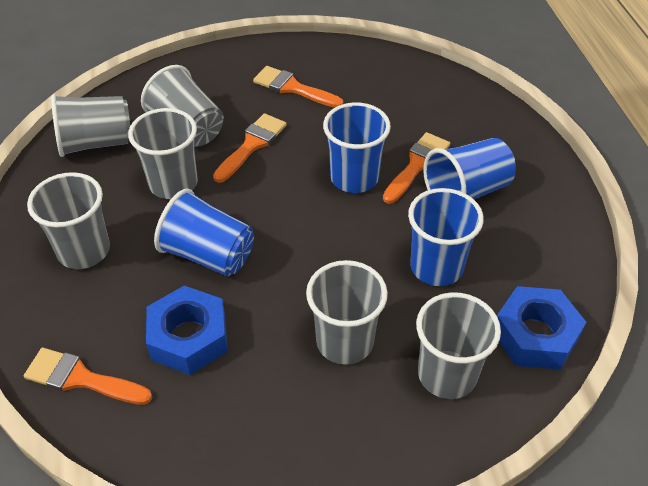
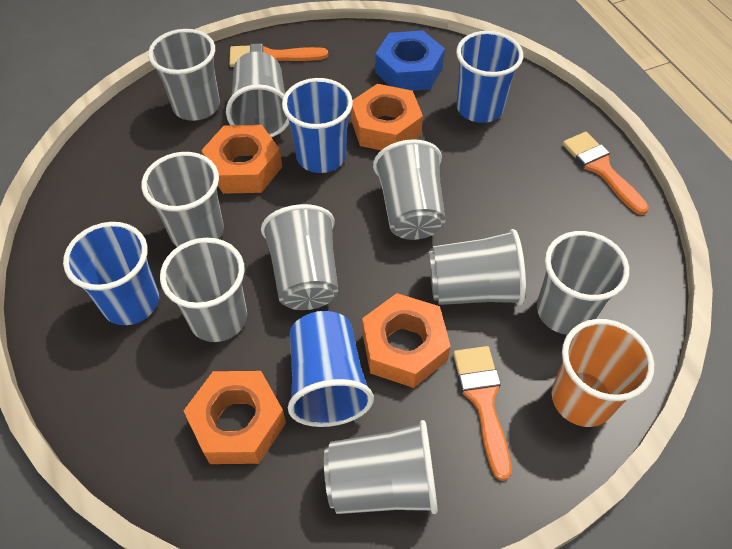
blue nut: [146,286,228,375] [497,286,586,370] = 2 -> [375,30,445,91] = 1
grey cup: [27,172,110,269] [51,94,130,157] [128,108,198,199] [141,65,224,147] [306,260,388,365] [416,292,501,399] = 6 -> [142,152,224,247] [148,29,220,121] [160,238,247,342] [226,51,289,137] [261,204,338,310] [324,420,438,514] [373,139,446,240] [429,229,526,306] [537,231,629,335] = 9
orange brush: [24,348,152,405] [213,113,287,183] [253,66,343,108] [383,132,450,204] = 4 -> [229,43,328,67] [453,346,512,481] [562,132,649,215] = 3
orange cup: none = 0 -> [552,319,654,427] = 1
orange nut: none = 0 -> [184,371,286,464] [201,125,282,194] [351,84,423,150] [362,293,451,388] = 4

